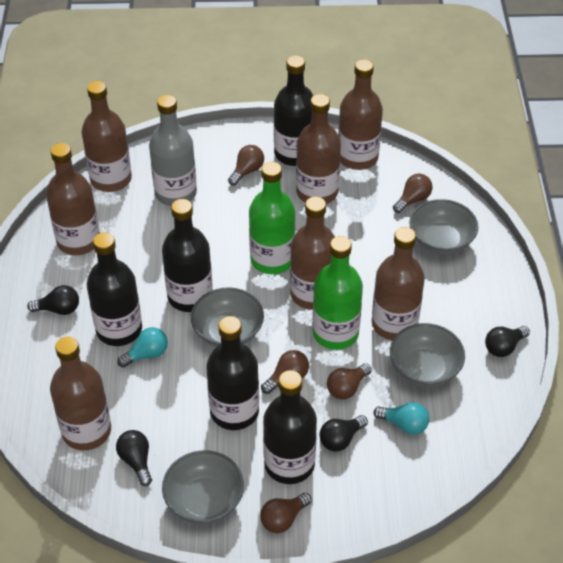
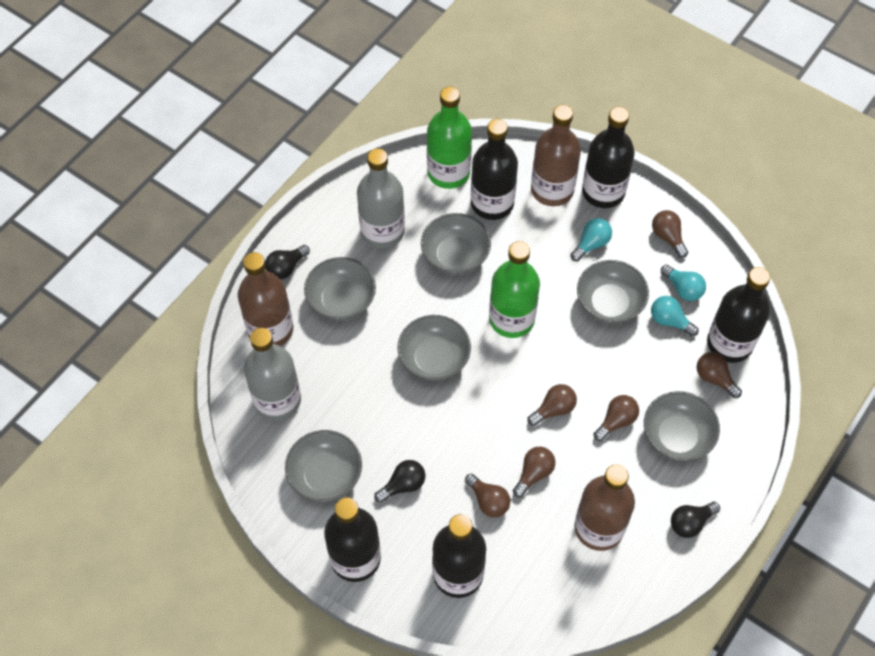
black light bulb: [27,285,79,315] [116,430,152,486] [320,415,368,452] [485,326,530,357] = 4 -> [265,245,310,279] [374,460,425,503] [671,502,720,538] = 3
brown bottle: [46,143,100,255] [50,336,111,450] [82,81,132,192] [290,196,335,310] [296,94,341,204] [338,59,383,170] [372,227,425,340] = 7 -> [238,252,293,346] [531,105,581,206] [574,465,635,551] = 3
brown light bulb: [228,145,264,186] [260,493,312,533] [261,350,309,394] [327,363,372,399] [393,174,433,213] = 5 -> [465,474,511,517] [513,447,555,497] [527,384,577,426] [594,395,639,441] [652,210,688,258] [697,352,742,398] = 6
grey bottle: [149,95,197,206] = 1 -> [244,328,301,421] [357,149,405,249] = 2
grey bowl: [162,450,244,524] [191,287,264,347] [390,323,465,387] [409,199,478,255] = 4 -> [285,430,362,502] [304,257,376,321] [397,315,471,381] [421,213,491,275] [577,260,649,324] [644,391,720,461] = 6
turquoise light bulb: [117,327,168,368] [373,402,429,435] = 2 -> [570,218,612,262] [651,296,698,337] [661,265,706,301] = 3

